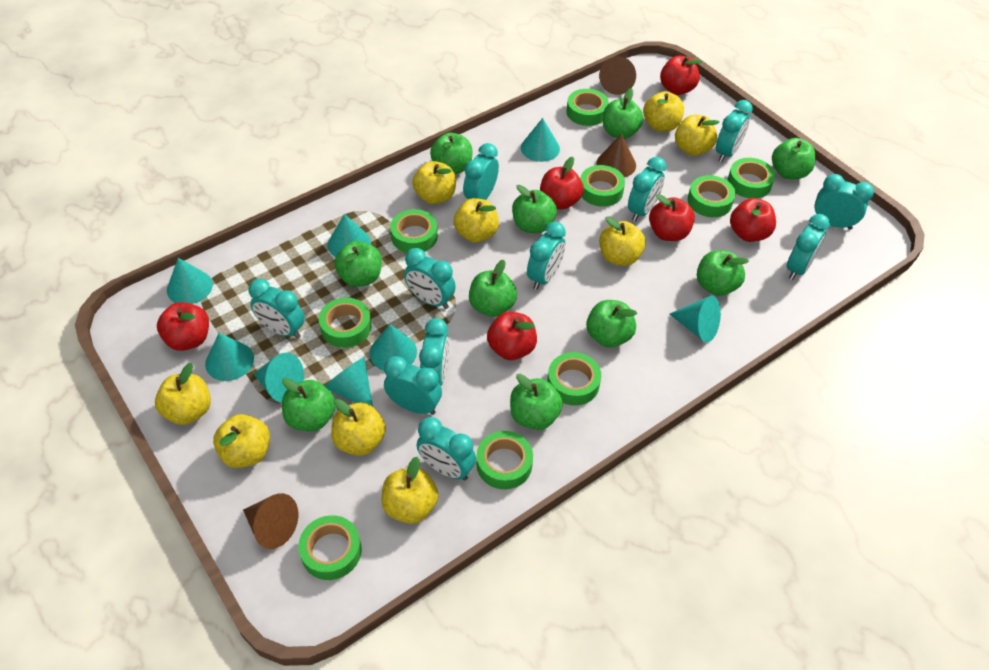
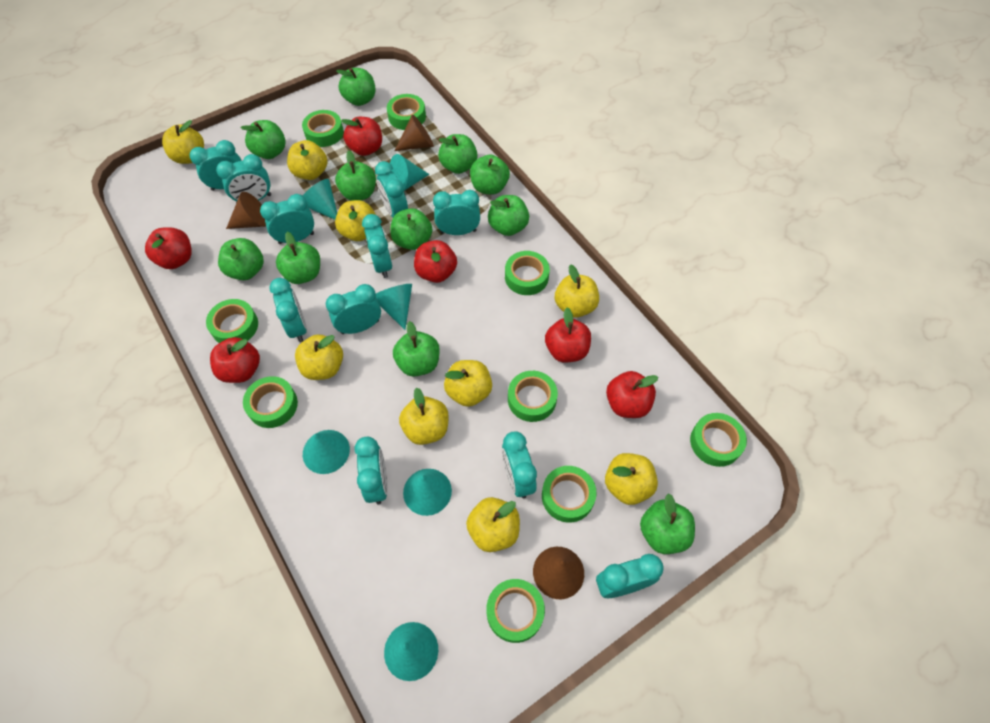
green apple: [282,378,335,431] [334,241,382,287] [430,133,472,174] [469,260,517,317] [510,374,563,430] [512,185,557,234] [586,300,637,348] [603,88,644,139] [697,250,749,296] [772,138,816,179] = 10 -> [218,238,264,280] [241,120,286,159] [276,232,320,284] [335,150,376,201] [336,68,375,106] [390,208,432,250] [393,321,440,377] [438,134,478,174] [470,155,510,195] [488,195,529,236] [640,493,695,554] = 11
turquoise cone: [167,258,213,304] [205,333,254,381] [253,353,304,402] [325,358,373,407] [328,214,371,257] [370,324,417,371] [521,118,560,162] [669,296,721,342] = 8 -> [303,179,337,220] [303,430,350,474] [376,284,412,330] [384,622,438,681] [390,154,429,191] [403,469,452,516] = 6

